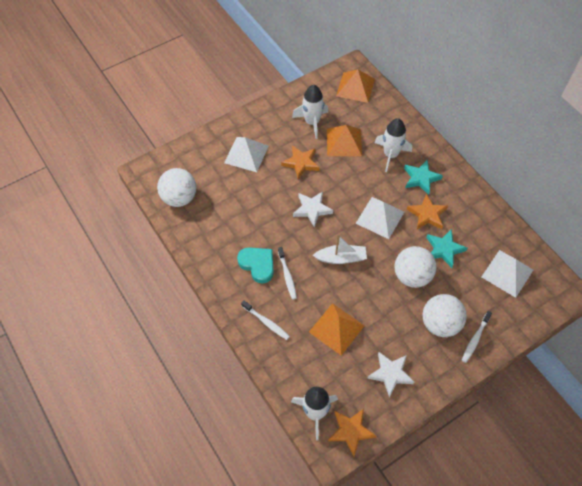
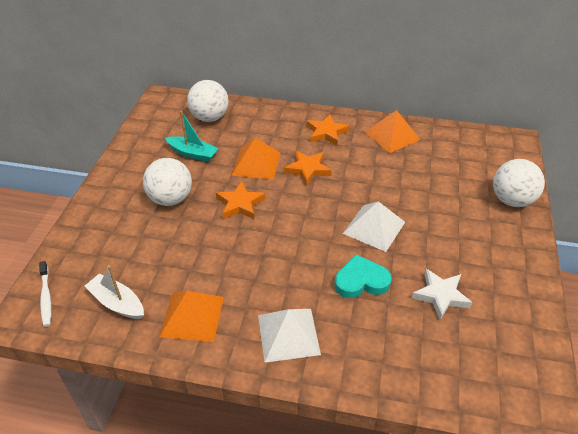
turquoise boat: none = 0 -> [165,111,219,162] = 1
turquoise star: [404,160,443,195] [426,229,467,268] = 2 -> none = 0
white pyramid: [224,137,269,172] [355,197,404,239] [481,250,533,298] = 3 -> [258,309,321,363] [343,201,405,252] = 2
white rocket: [291,387,338,440] [292,85,328,139] [375,118,412,172] = 3 -> none = 0
white star: [293,191,333,228] [367,352,414,397] = 2 -> [412,269,473,320] = 1
white toothbrush: [241,300,290,340] [278,247,297,300] [462,311,492,363] = 3 -> [39,261,51,327] = 1

